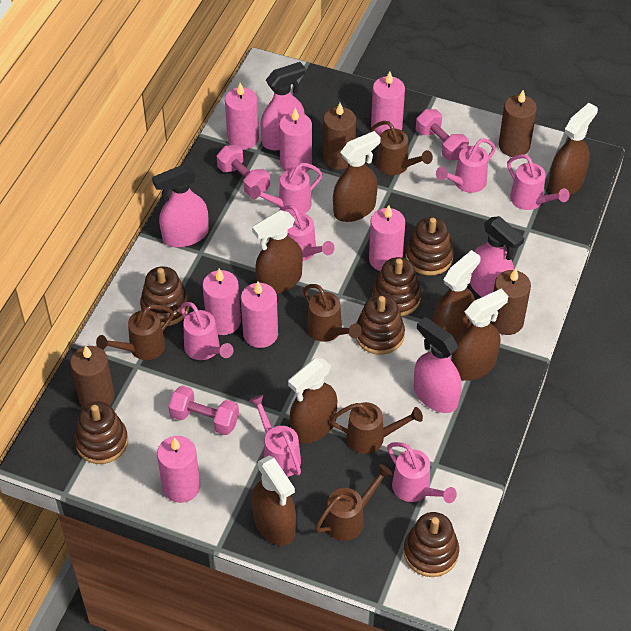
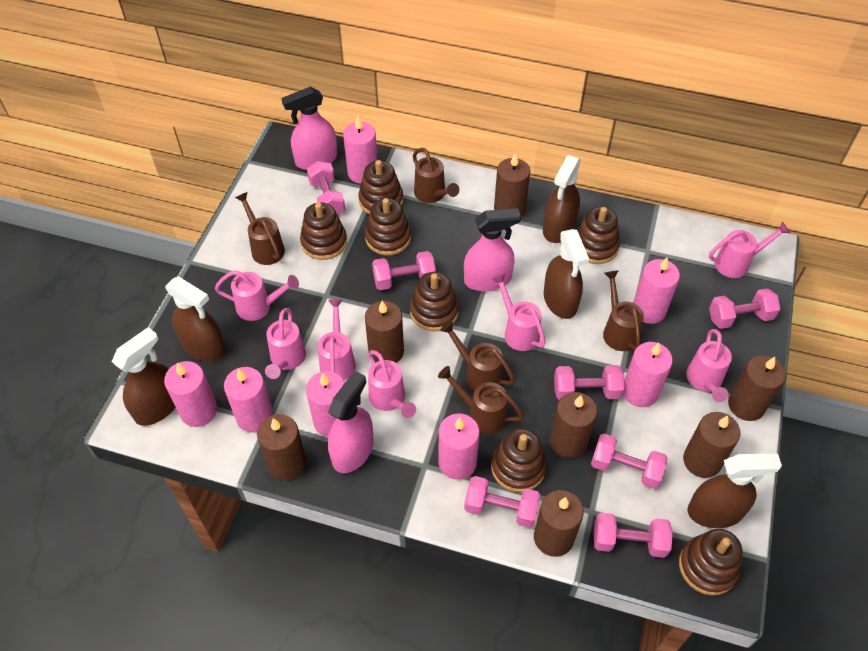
brown candle: [70,345,115,407] [323,103,356,170] [490,268,531,335] [499,90,537,157] = 4 -> [257,414,306,481] [365,301,404,363] [494,153,530,217] [534,490,584,557] [550,392,597,458] [683,412,740,478] [728,355,786,421] = 7
brown spray bottle: [252,210,303,294] [252,456,296,545] [288,358,337,444] [333,131,381,222] [432,250,480,341] [451,288,508,380] [548,103,598,195] = 7 -> [112,327,176,426] [165,276,225,361] [543,155,581,243] [544,229,589,319] [688,454,782,528] = 5
brown stacking toy: [75,401,128,464] [140,266,190,326] [356,294,405,355] [372,257,421,317] [403,512,459,577] [405,217,454,276] = 6 -> [300,202,347,260] [358,160,403,214] [365,198,411,255] [410,272,459,331] [491,428,547,492] [577,207,620,264] [679,529,742,595] = 7
pink dumbbell: [168,385,239,435] [217,145,270,196] [416,109,469,160] = 3 -> [307,161,345,215] [372,251,436,290] [464,476,541,528] [554,365,625,400] [591,434,668,489] [594,513,673,558] [709,288,780,329] = 7
pink spray bottle: [152,165,209,247] [261,62,305,151] [414,317,462,413] [470,216,524,297] = 4 -> [281,87,337,170] [328,371,374,473] [464,208,521,291] = 3

